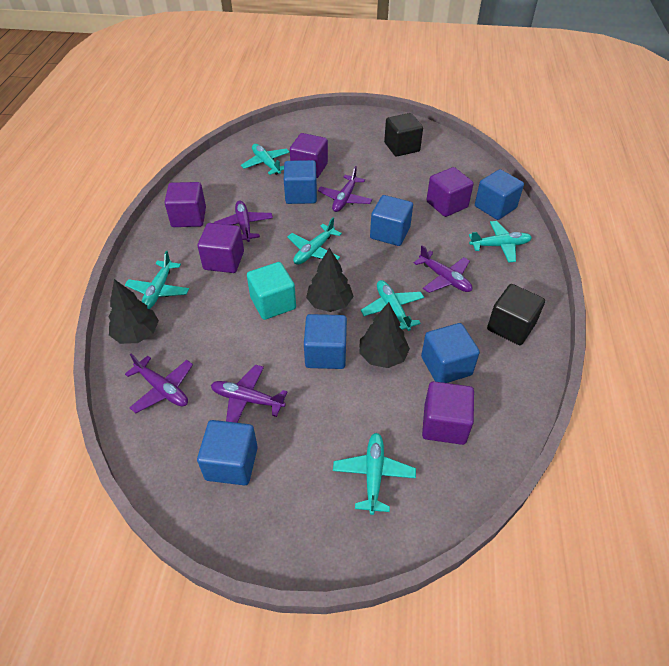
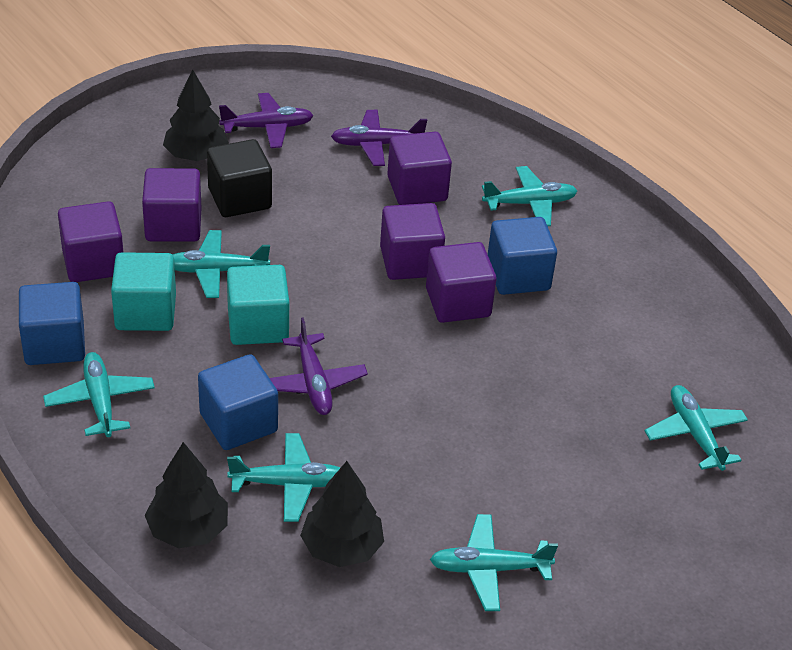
black cube: [384,113,423,156] [487,284,545,345] = 2 -> [207,139,272,217] = 1
blue cube: [197,420,258,485] [284,160,317,204] [304,314,347,369] [370,195,413,246] [421,323,480,383] [475,169,524,220] = 6 -> [19,282,85,365] [198,354,278,450] [488,217,557,295] = 3
purple plane: [125,354,193,413] [211,365,287,423] [214,201,273,242] [318,166,372,212] [414,245,472,293] = 5 -> [219,93,314,148] [269,317,368,415] [331,110,427,166] = 3
turquoise cube: [247,262,296,320] = 1 -> [111,252,176,331] [227,265,289,345] = 2

